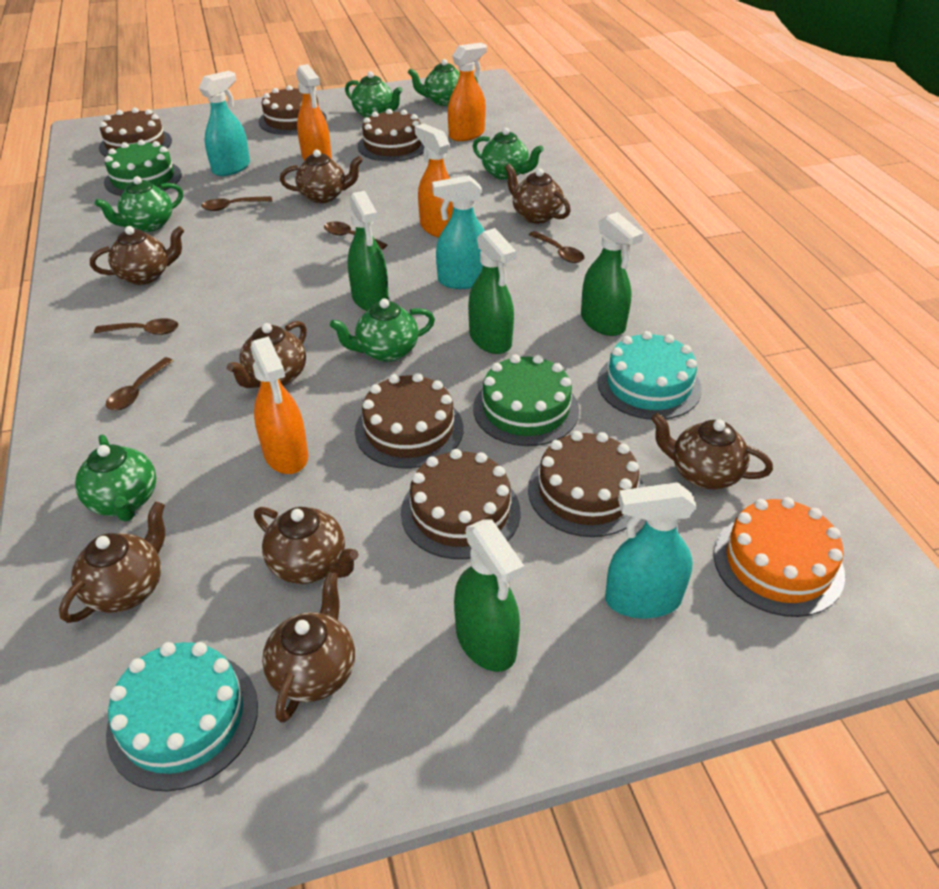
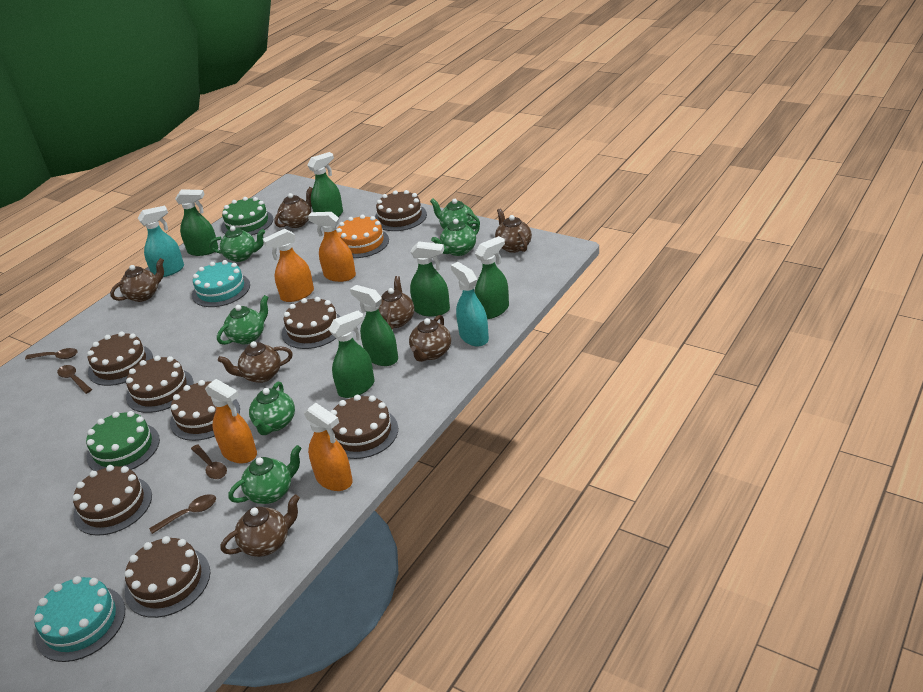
brown cake: [99,108,172,157] [258,85,326,135] [355,373,463,468] [358,109,424,162] [401,449,520,559] [528,431,644,537] = 6 -> [73,465,152,536] [87,331,153,386] [124,536,210,618] [126,355,194,413] [170,380,240,441] [282,297,341,349] [330,395,398,459] [375,190,427,231] = 8
brown spoon: [94,318,178,335] [106,357,173,411] [201,196,272,211] [324,221,388,250] [529,231,585,263] = 5 -> [25,348,78,359] [57,365,92,394] [149,494,216,534] [191,444,227,479] = 4
brown teapot: [59,502,165,623] [90,226,184,285] [227,321,307,388] [254,507,359,584] [262,572,355,723] [280,149,363,203] [505,164,571,224] [651,413,773,489] = 8 -> [110,258,164,302] [218,341,293,383] [220,494,300,557] [274,187,313,228] [379,276,414,330] [409,315,451,362] [495,208,532,253] = 7
green spray bottle: [347,191,389,311] [454,519,524,672] [468,228,516,354] [581,212,643,336] = 4 -> [175,189,218,256] [307,152,343,217] [328,311,375,398] [350,285,398,366] [410,241,450,317] [474,236,509,319] = 6
turquoise spray bottle: [199,71,250,176] [432,175,485,289] [605,483,696,619] = 3 -> [138,206,184,277] [451,262,489,347] = 2

